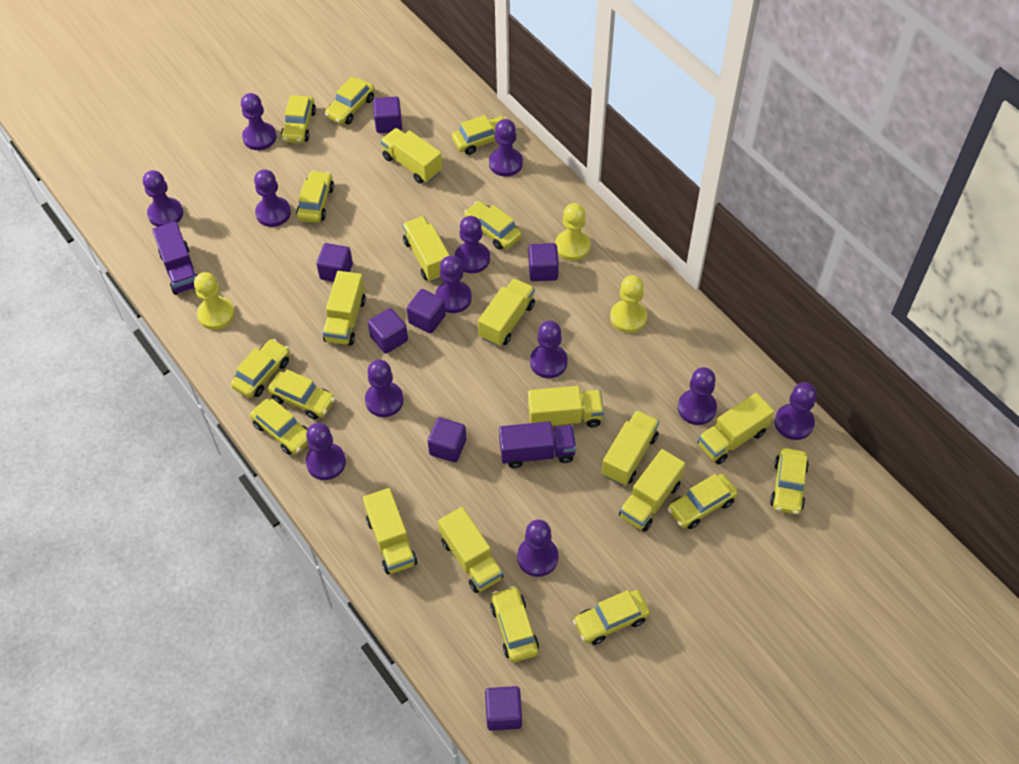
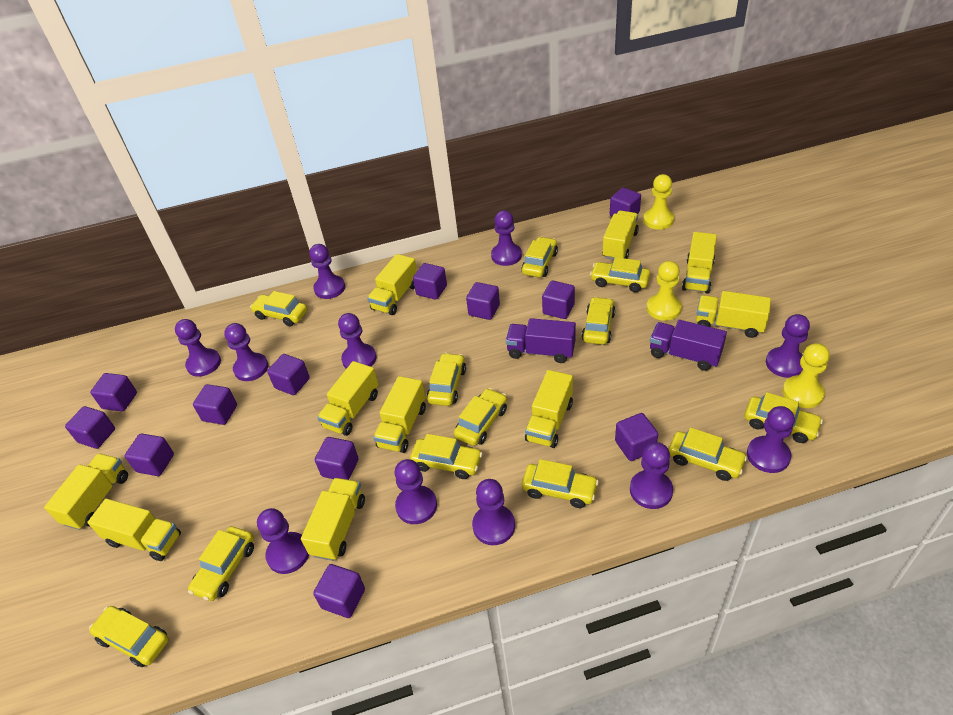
purple cube: [316,243,353,282] [368,308,408,354] [373,97,402,133] [407,289,446,334] [428,417,466,462] [485,686,522,731] [529,243,559,281] = 7 -> [65,406,115,449] [90,373,137,412] [125,434,174,476] [193,384,237,425] [267,354,310,395] [313,564,365,618] [315,437,359,480] [413,263,447,300] [466,282,500,320] [542,281,575,319] [610,188,641,216] [615,413,658,461] = 12
purple pawn: [143,170,183,227] [241,93,276,150] [254,169,291,227] [306,423,346,480] [365,360,404,417] [435,256,472,313] [454,216,490,273] [489,119,523,177] [517,520,558,577] [530,321,568,378] [678,367,717,425] [775,382,817,440] = 12 -> [175,319,221,377] [224,323,268,381] [257,508,309,574] [309,244,345,299] [338,313,376,369] [394,459,437,524] [472,479,515,545] [491,210,522,266] [630,442,673,509] [747,406,795,473] [766,314,810,378] = 11

